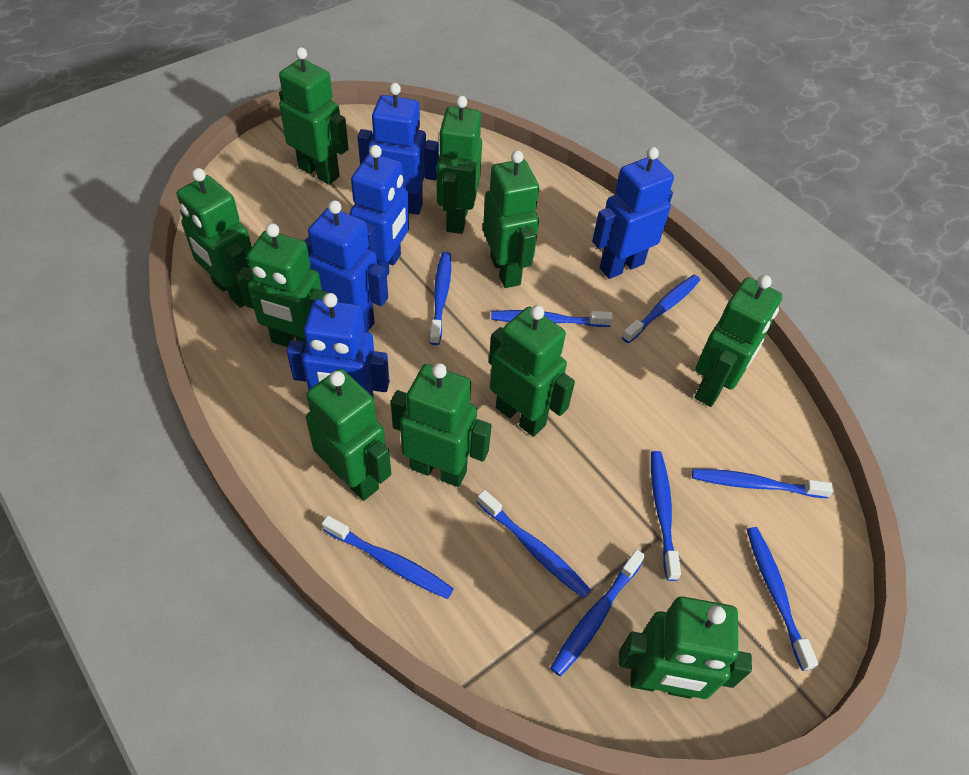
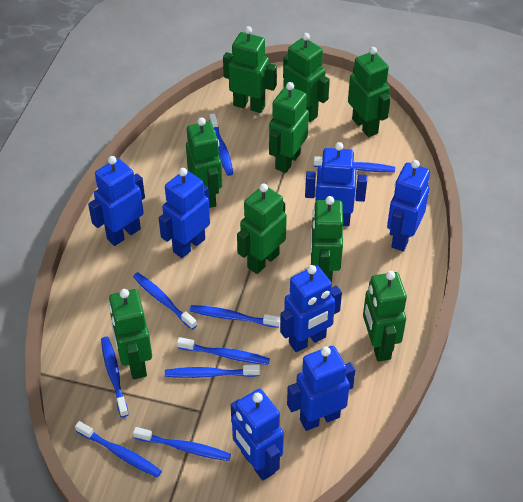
blue robot: [286,293,390,398] [305,200,388,332] [350,145,409,276] [358,83,439,215] [592,147,674,279] = 5 -> [88,156,145,246] [159,168,210,258] [231,389,284,481] [280,265,342,352] [287,346,355,431] [305,142,367,226] [387,160,430,251] = 7
green robot: [177,168,252,308] [237,223,328,347] [279,47,349,185] [306,369,391,501] [391,363,492,487] [437,96,482,234] [483,150,539,288] [489,305,575,437] [618,597,752,699] [694,275,782,407] = 10 -> [109,289,152,379] [186,117,222,208] [223,26,277,113] [237,183,287,274] [269,82,309,173] [283,33,330,122] [310,196,343,283] [348,47,391,137] [363,271,407,362] = 9

